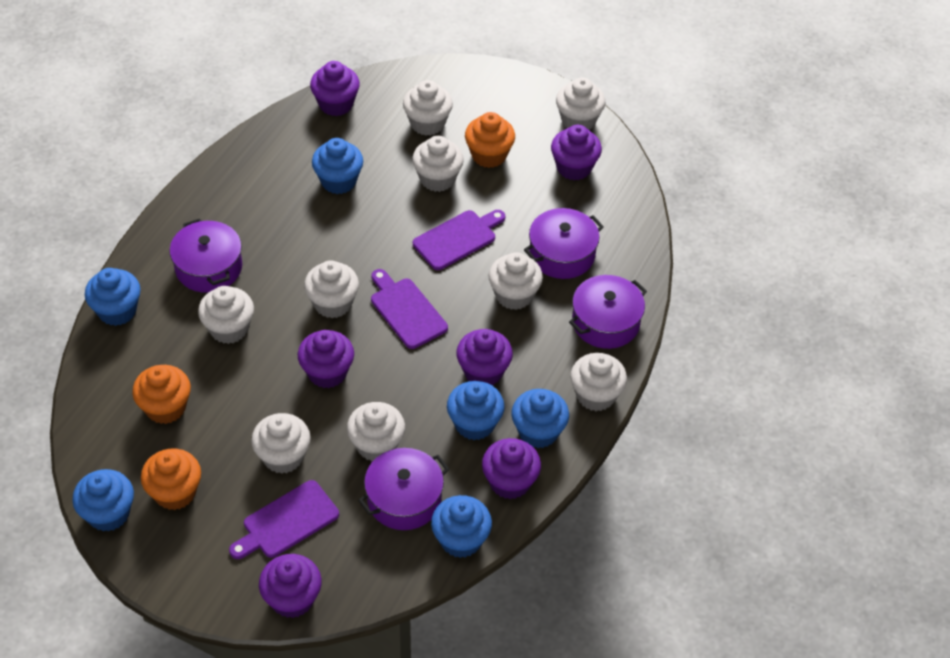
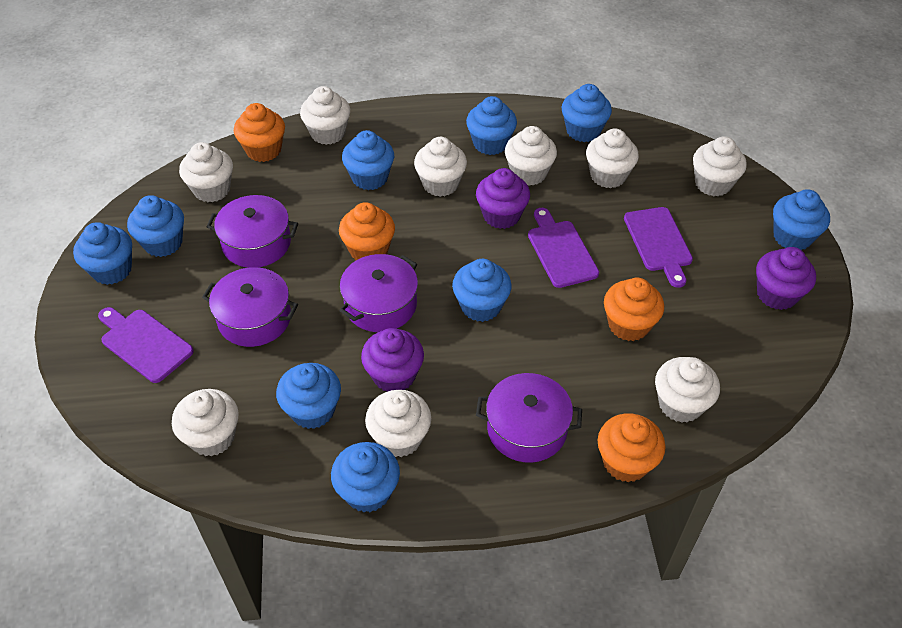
blue cupcake: [72,469,134,532] [85,268,141,326] [312,138,363,194] [431,495,492,558] [447,381,505,440] [511,389,569,448] = 6 -> [73,222,132,285] [127,195,184,257] [276,363,341,429] [331,442,400,512] [342,130,394,190] [452,259,512,322] [466,96,517,155] [561,84,612,142] [773,189,830,250] = 9
orange cupcake: [132,365,191,424] [141,449,201,510] [465,112,515,168] = 3 -> [234,103,285,162] [339,202,395,260] [598,413,665,482] [604,277,664,341] = 4
purple cupcake: [259,554,322,618] [298,330,354,388] [310,61,360,116] [456,329,513,385] [482,438,541,499] [551,125,602,181] = 6 -> [361,328,424,392] [476,168,530,229] [756,247,816,310] = 3

